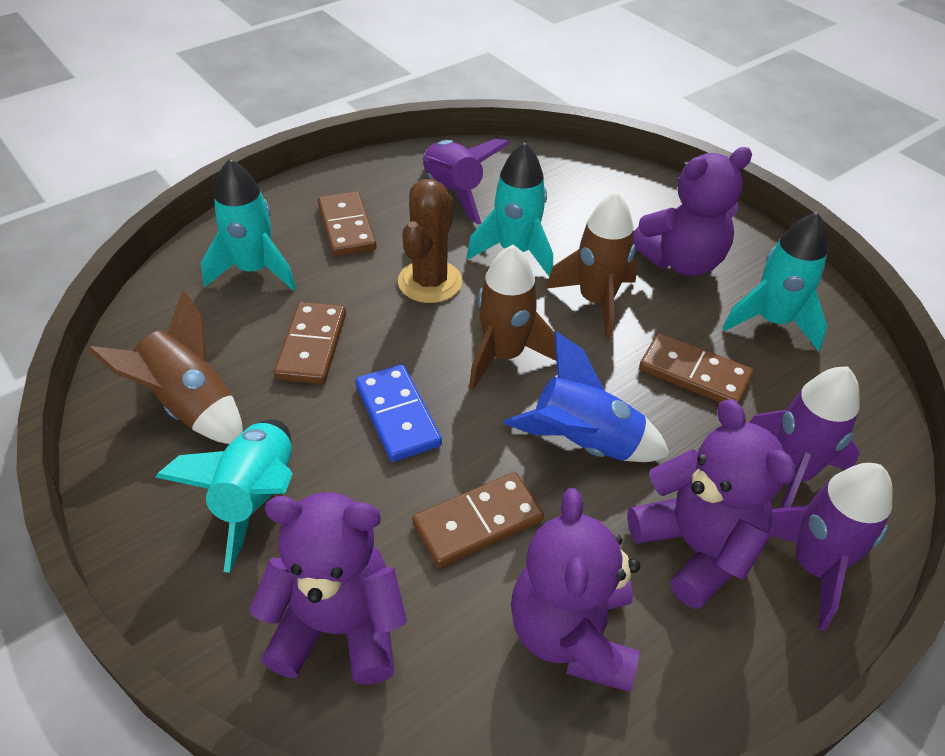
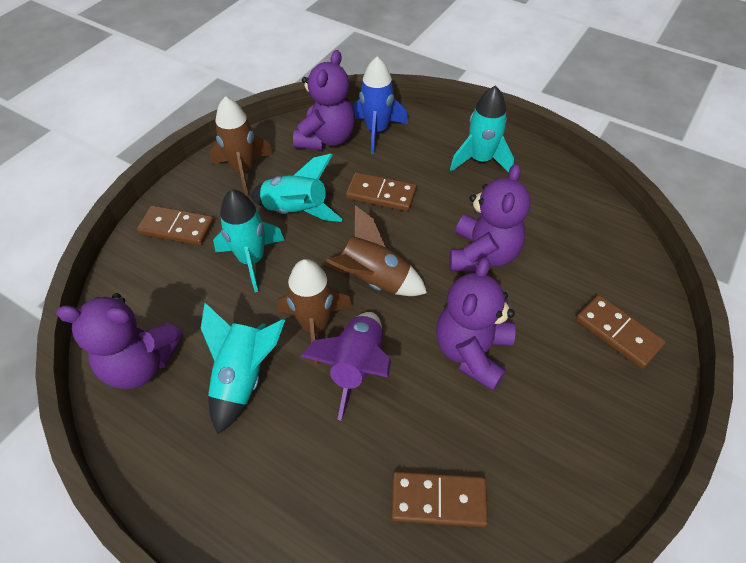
blue domino: [355,364,442,462] = 1 -> none = 0
brown cactus: [398,179,462,303] = 1 -> none = 0
purple rocket: [423,139,510,225] [749,366,860,508] [768,463,893,631] = 3 -> [300,312,391,421] = 1

